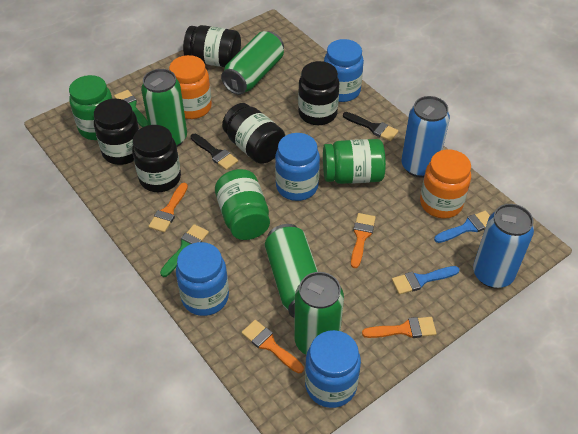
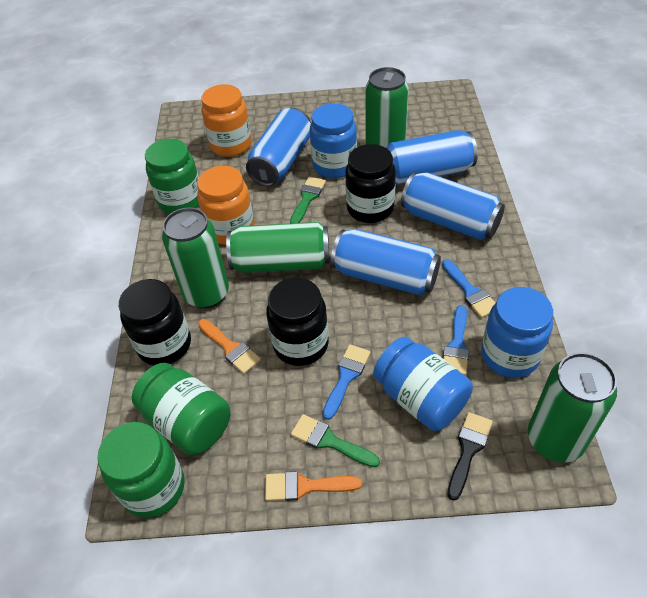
black brush: [191,134,238,170] [343,112,399,141] = 2 -> [448,412,493,501] = 1
black jar: [94,99,139,165] [132,125,181,192] [183,25,241,67] [222,103,285,164] [298,61,339,125] = 5 -> [119,279,191,365] [266,278,329,366] [345,144,396,223] = 3
blue brush: [392,266,460,294] [434,211,490,243] = 2 -> [323,344,370,420] [442,260,495,318] [443,305,469,375] = 3
blue can: [401,96,450,177] [473,204,534,288] = 2 -> [246,108,311,186] [331,229,441,295] [387,130,478,185] [401,172,505,240] = 4
blue jar: [176,242,229,316] [275,133,320,201] [305,330,361,408] [324,39,364,102] = 4 -> [310,103,357,178] [373,337,473,431] [481,287,553,378] = 3
orange brush: [148,183,188,233] [241,320,304,374] [351,213,376,268] [362,317,437,338] = 4 -> [198,319,261,374] [265,471,362,501] = 2

